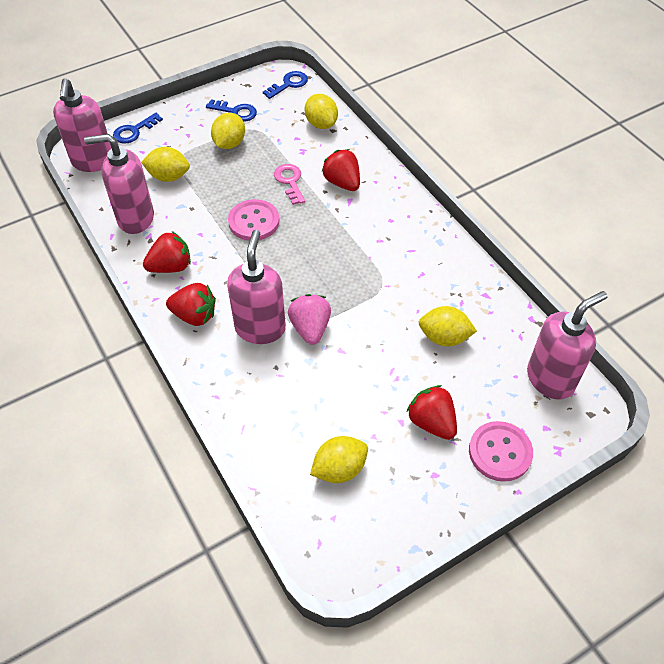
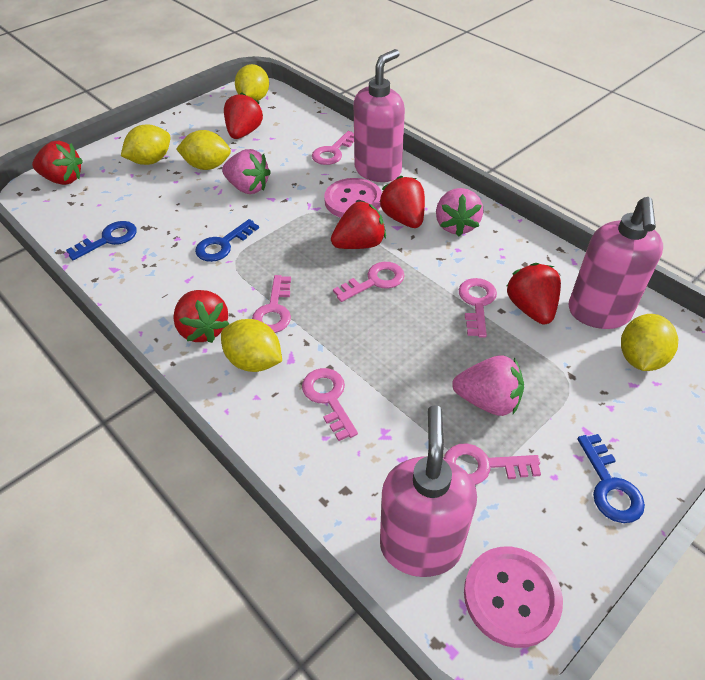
pink key: [274,164,305,205] = 1 -> [252,275,291,333] [302,368,358,441] [312,131,354,165] [333,262,405,302] [443,443,541,485] [459,278,497,338] = 6
pink soap dispenser: [53,78,112,172] [84,134,154,234] [227,230,286,344] [527,291,607,399] = 4 -> [354,49,405,182] [380,405,477,577] [569,197,663,329] = 3
pink strawberry: [288,294,331,345] = 1 -> [222,149,271,194] [436,188,484,237] [452,355,524,416] = 3
red strawberry: [143,231,191,273] [166,283,216,326] [322,149,360,191] [407,385,457,440] = 4 -> [32,141,83,185] [173,290,229,343] [224,92,263,139] [331,201,386,249] [380,176,425,228] [507,263,561,324] = 6

